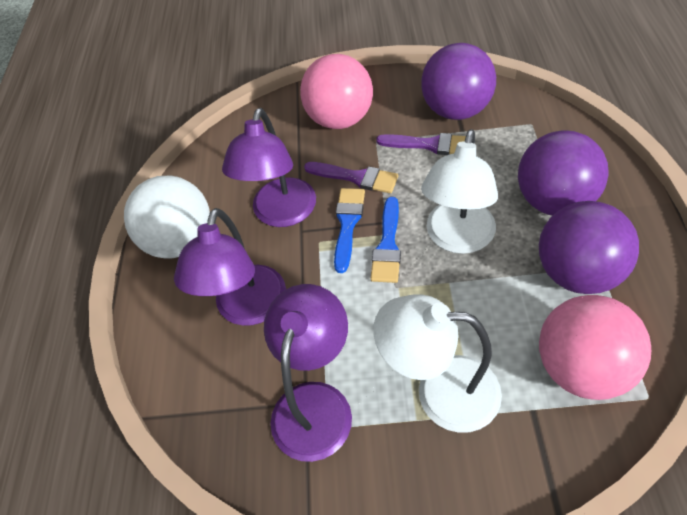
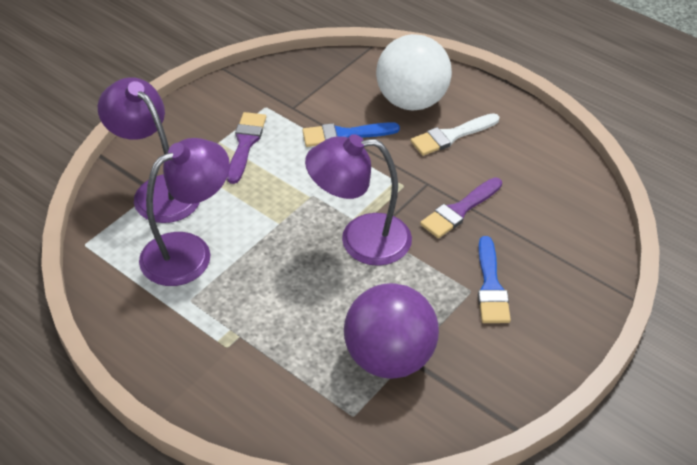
pink ball: [300,54,373,129] [539,295,651,400] = 2 -> none = 0
purple ball: [421,43,496,120] [518,130,609,216] [539,201,639,294] = 3 -> [344,283,439,379] = 1
white brush: none = 0 -> [411,113,499,156] = 1
white lamp: [373,294,502,433] [421,129,498,254] = 2 -> none = 0

